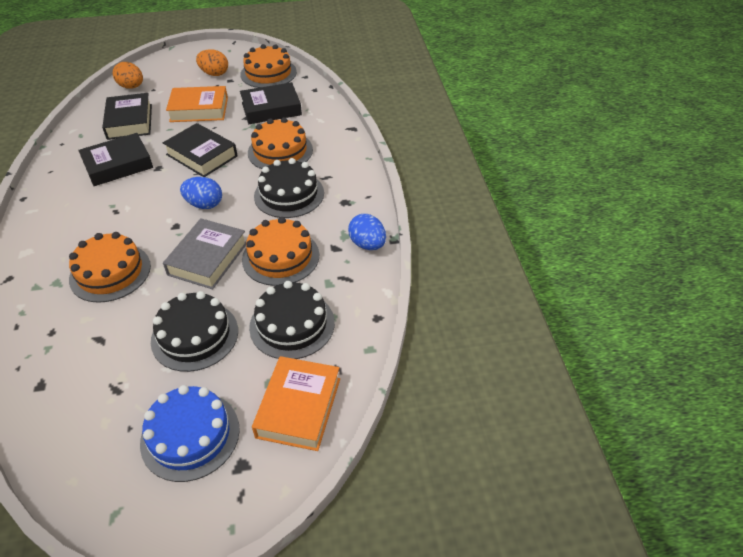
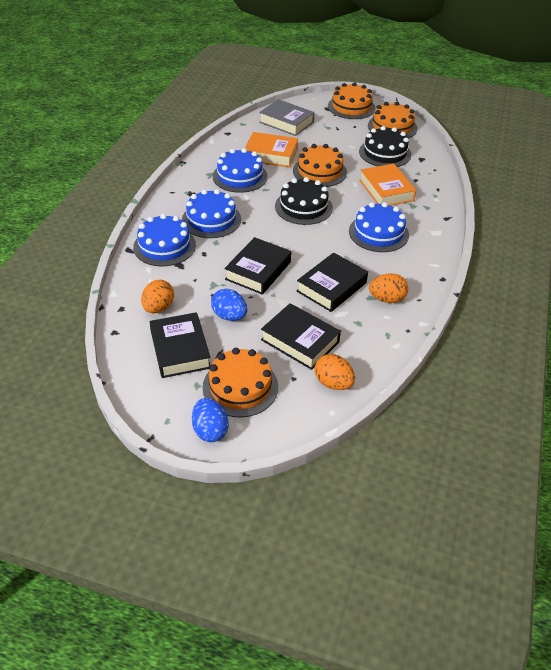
black cake: [151,291,238,372] [249,281,335,359] [254,158,324,218] = 3 -> [275,177,333,225] [359,126,411,167] = 2
blue cake: [140,385,240,482] = 1 -> [133,214,196,267] [182,189,241,238] [213,148,268,193] [349,202,409,252] = 4
orange egg: [113,62,143,89] [196,49,228,76] = 2 -> [141,280,174,313] [315,354,355,390] [369,274,408,303] = 3

